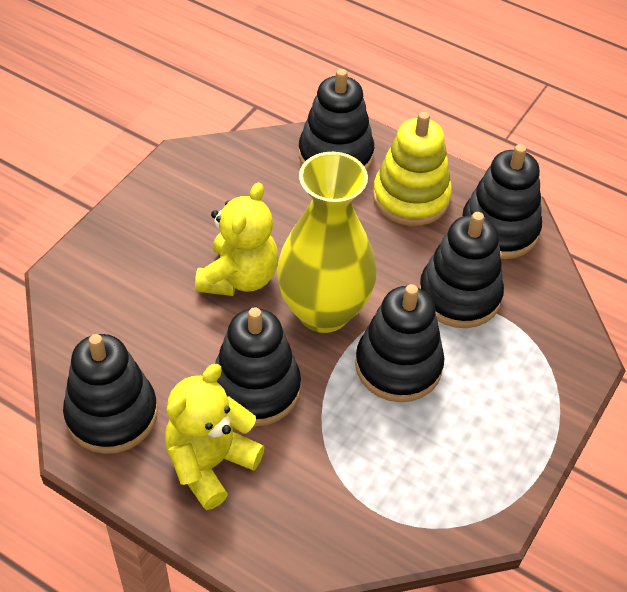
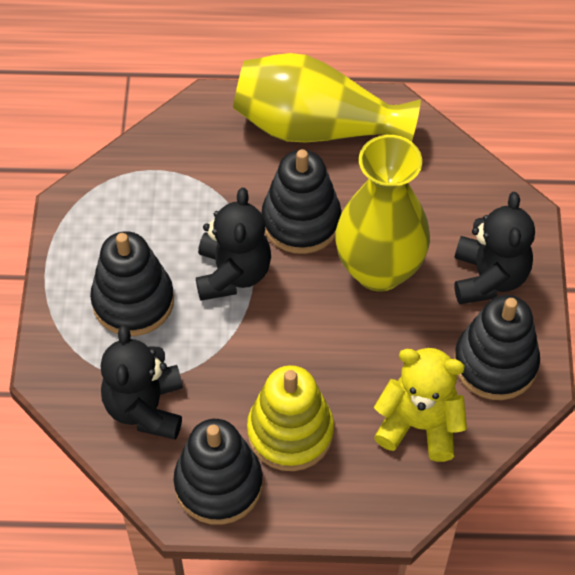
black stacking toy: [63,334,157,454] [215,307,301,426] [299,69,374,171] [355,284,444,402] [419,212,504,328] [462,144,542,259] = 6 -> [90,231,174,336] [174,419,263,525] [261,149,341,254] [454,295,540,400] = 4
black teddy bear: none = 0 -> [100,325,183,440] [196,188,271,301] [454,192,535,304] = 3
yellow teddy bear: [165,364,265,510] [195,182,278,296] = 2 -> [374,348,467,462] = 1
yellow vase: [277,152,377,333] = 1 -> [233,53,421,143] [335,135,430,291] = 2

